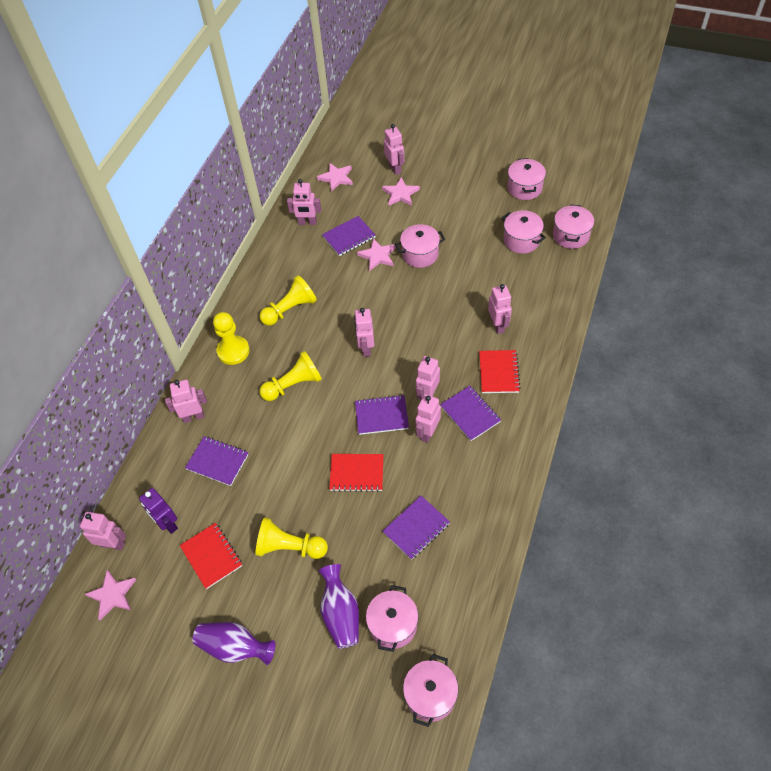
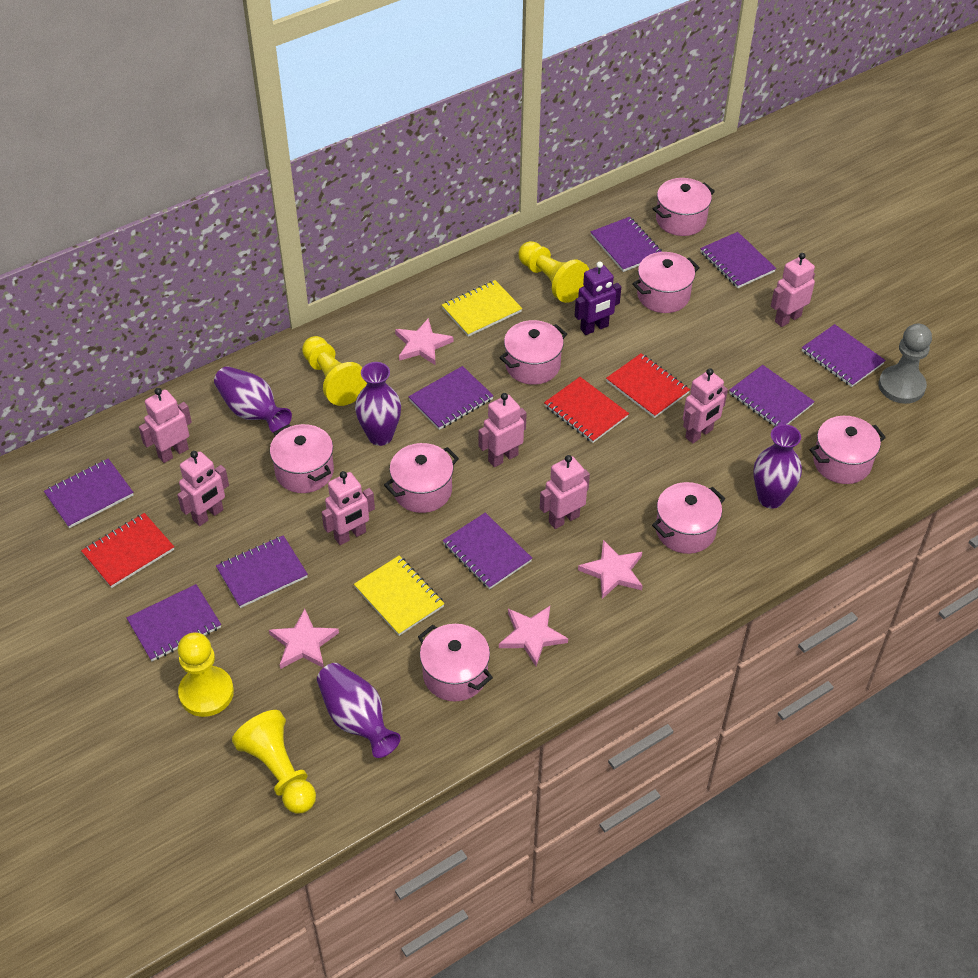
grey pawn: none = 0 -> [879,324,932,404] = 1
pink pot: [366,585,419,652] [395,224,445,268] [403,654,458,727] [502,210,546,254] [508,158,546,200] [553,204,594,249] = 6 -> [270,424,334,493] [384,443,459,513] [418,624,493,702] [499,320,567,385] [632,252,700,313] [652,482,725,554] [653,178,715,236] [810,416,886,484] = 8
pink robot: [79,512,126,550] [165,380,207,423] [287,179,321,225] [354,308,374,357] [384,124,404,175] [415,394,441,443] [416,356,440,400] [488,284,512,334] = 8 -> [139,388,192,463] [177,451,229,526] [322,471,375,545] [478,393,527,467] [540,455,590,529] [683,368,728,443] [771,253,815,327] = 7
purple notebook: [185,436,249,486] [322,216,376,256] [355,395,409,435] [383,496,450,560] [440,386,501,441] = 5 -> [44,459,134,528] [127,584,221,661] [216,535,308,608] [408,366,494,430] [443,513,532,590] [591,217,662,272] [700,232,776,288] [729,365,815,427] [802,324,885,387] = 9
purple vase: [192,622,275,665] [319,564,359,649] = 2 -> [214,366,292,432] [317,663,401,758] [355,362,401,446] [753,424,802,509] = 4
yellow notebook: none = 0 -> [354,556,445,636] [442,280,522,337] = 2

